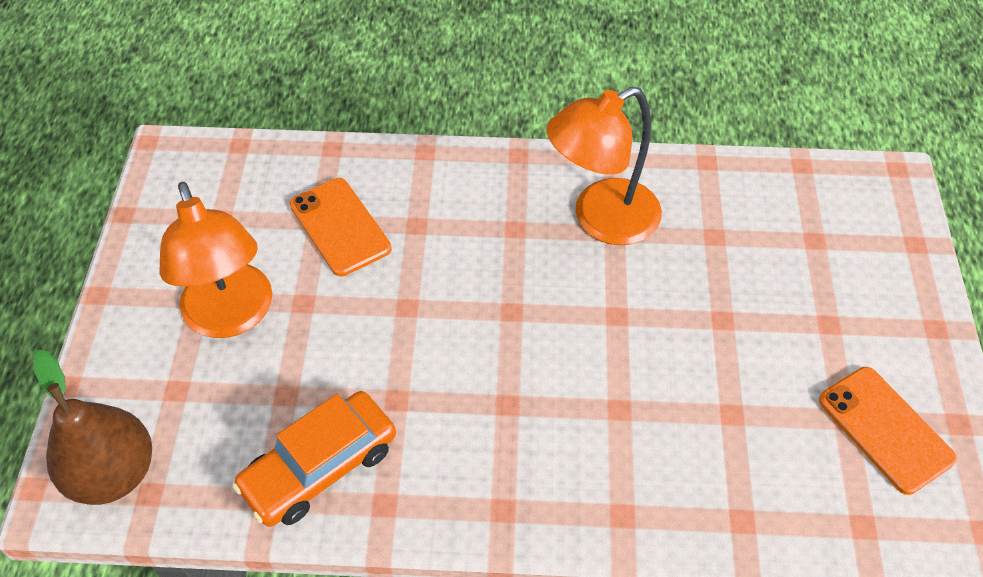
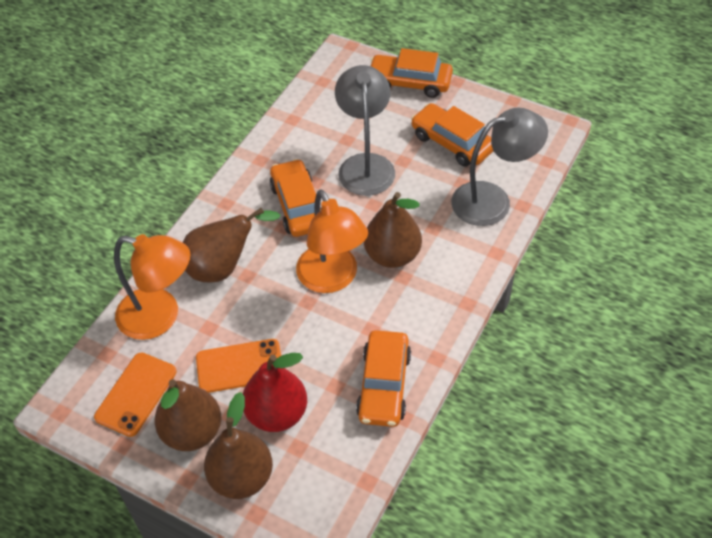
brown pear: [33,350,152,505] = 1 -> [154,379,221,451] [183,208,280,283] [204,392,273,499] [364,192,422,268] = 4
grey lamp: none = 0 -> [335,65,395,196] [451,108,548,226] = 2
orange car: [232,391,396,527] = 1 -> [269,159,322,237] [356,330,411,427] [371,48,453,98] [411,103,493,167] = 4
red pear: none = 0 -> [243,353,307,432] = 1

